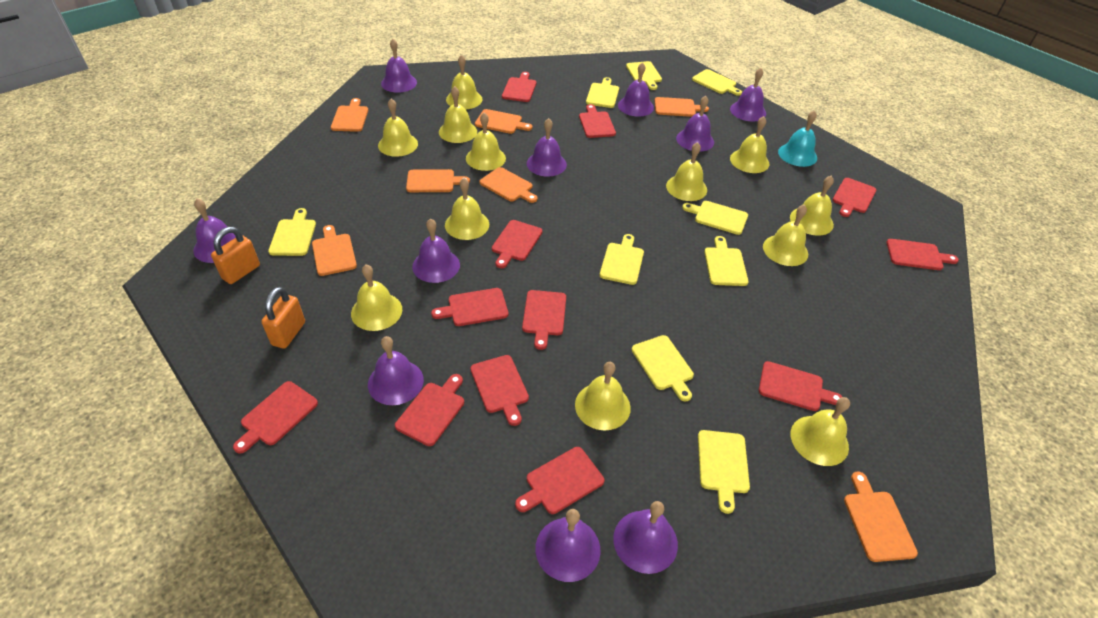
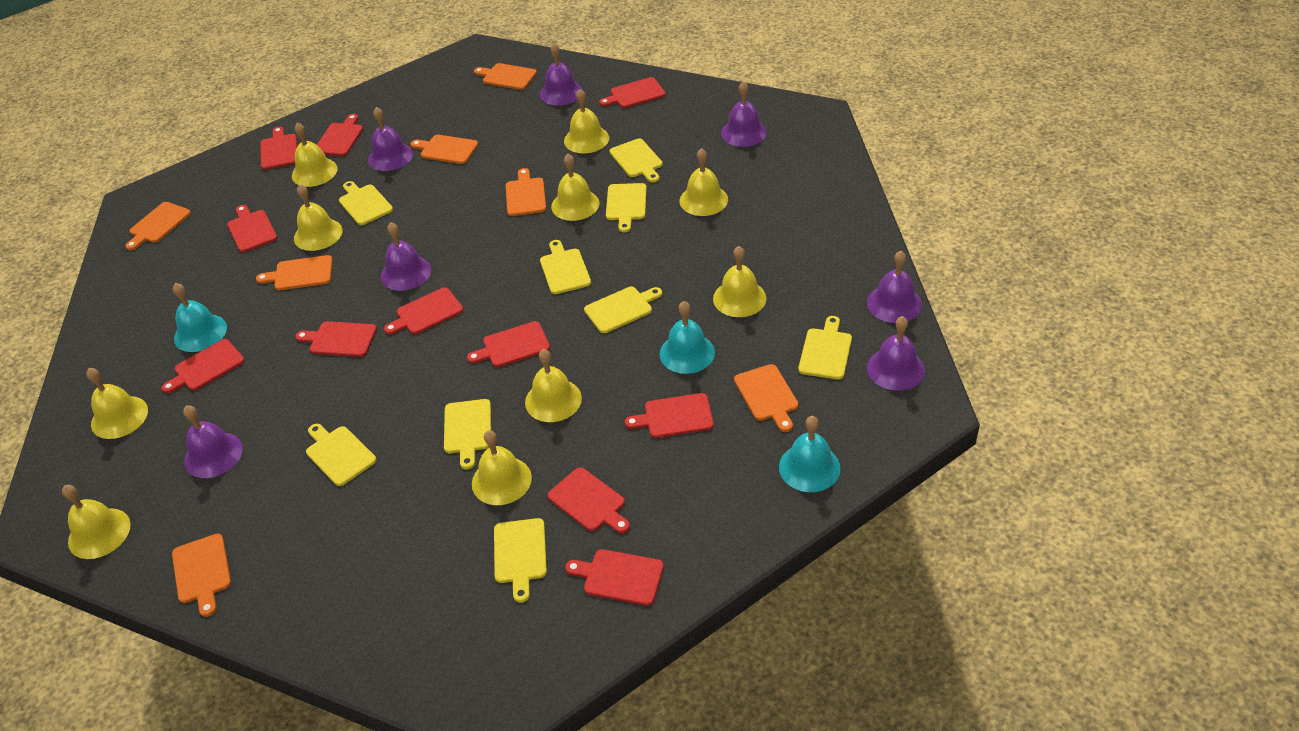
orange padlock: [211,227,260,284] [261,287,305,349] = 2 -> none = 0
purple bell: [193,198,236,263] [368,336,424,405] [381,39,417,93] [412,218,460,283] [527,118,567,176] [535,509,601,582] [613,501,678,574] [618,62,654,117] [676,96,714,152] [730,68,766,122] = 10 -> [183,405,243,478] [368,107,413,171] [381,222,431,291] [540,43,582,106] [721,81,767,147] [867,251,922,323] [867,316,925,391] = 7
red cutting board: [233,381,318,454] [395,374,464,446] [431,288,508,326] [470,355,529,426] [492,220,542,268] [502,72,536,102] [515,447,604,514] [522,290,566,350] [579,104,616,138] [759,361,842,411] [833,178,876,217] [886,239,959,270] = 12 -> [161,339,245,394] [227,205,277,253] [260,127,297,170] [295,321,377,357] [317,114,363,156] [384,287,463,335] [467,321,550,367] [548,467,630,533] [565,549,664,606] [599,77,665,108] [625,393,714,438] = 11
turquoise bell: [778,110,817,167] = 1 -> [173,283,227,352] [660,301,715,374] [779,416,841,492] = 3
yellow bell: [351,264,402,331] [378,99,418,157] [439,86,477,143] [445,178,489,240] [446,55,482,109] [466,112,506,171] [575,362,631,430] [666,142,707,201] [730,116,770,173] [763,204,808,266] [790,176,834,236] [791,397,850,466] = 12 -> [62,485,131,559] [86,368,148,439] [292,123,337,187] [294,184,342,251] [472,430,532,505] [525,349,582,422] [551,154,600,221] [564,89,609,154] [679,148,728,216] [713,246,767,317] = 10

